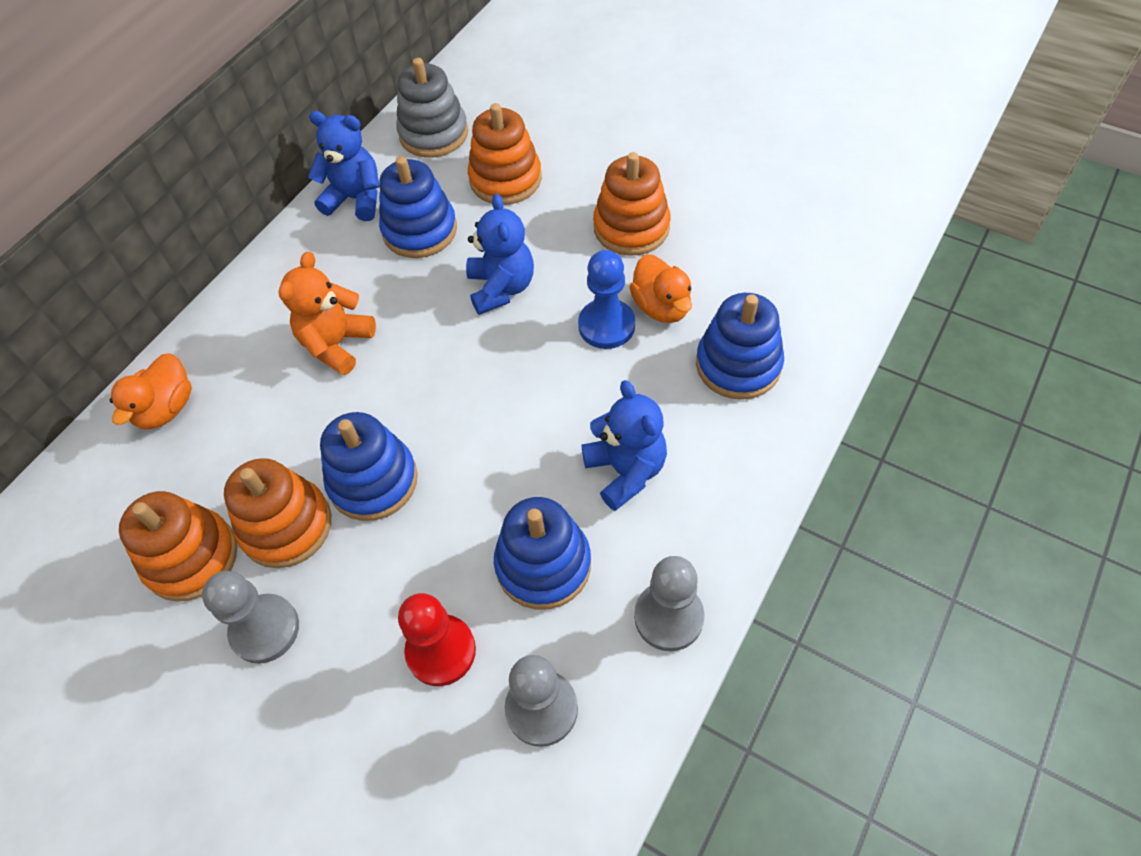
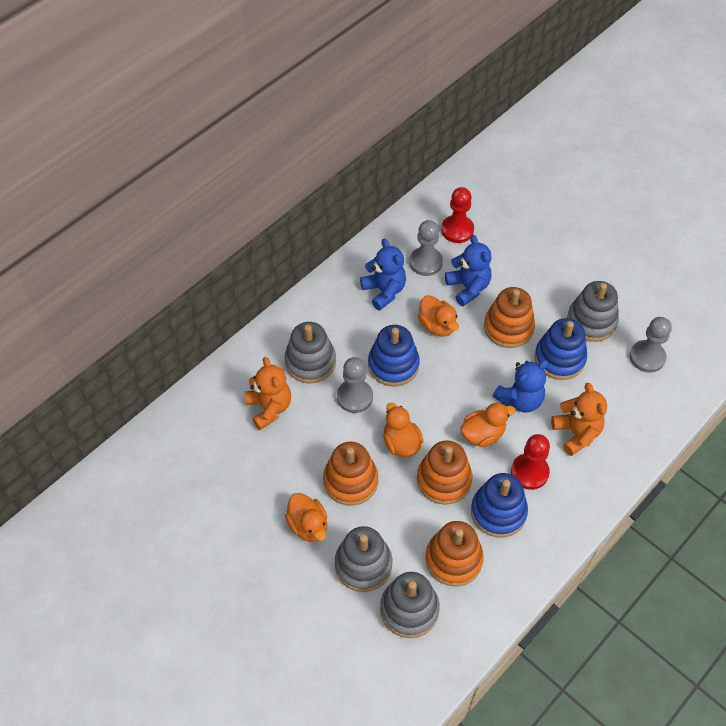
blue pawn: [578,250,635,349] = 1 -> none = 0
blue stacking toy: [320,412,418,521] [379,156,457,258] [494,497,591,610] [696,293,784,400] = 4 -> [368,325,420,387] [471,473,528,538] [534,318,587,380] = 3
grey stacking toy: [396,58,468,158] = 1 -> [284,322,336,384] [335,526,392,592] [380,572,440,638] [567,281,619,342] = 4
orange duck: [110,353,192,430] [629,255,692,323] = 2 -> [285,493,327,542] [383,403,424,457] [418,295,459,336] [460,403,515,447] = 4
orange teddy bear: [278,252,376,375] = 1 -> [245,357,291,430] [551,383,607,456] = 2
red pawn: [398,593,476,686] = 1 -> [441,187,474,243] [511,434,550,490] = 2

